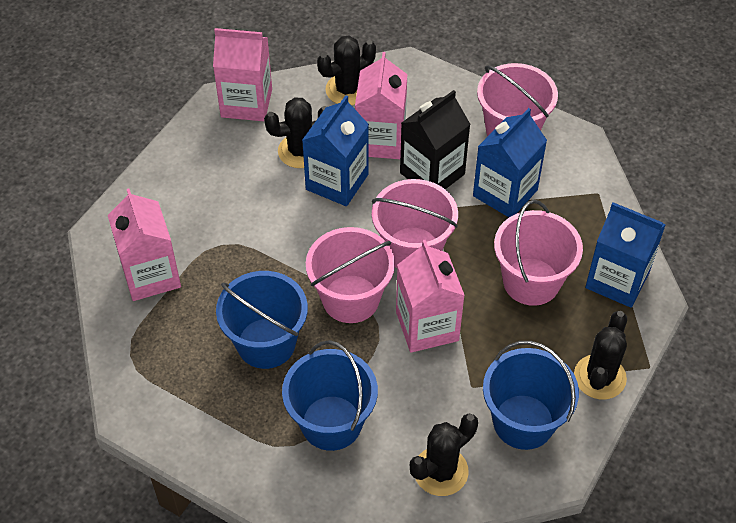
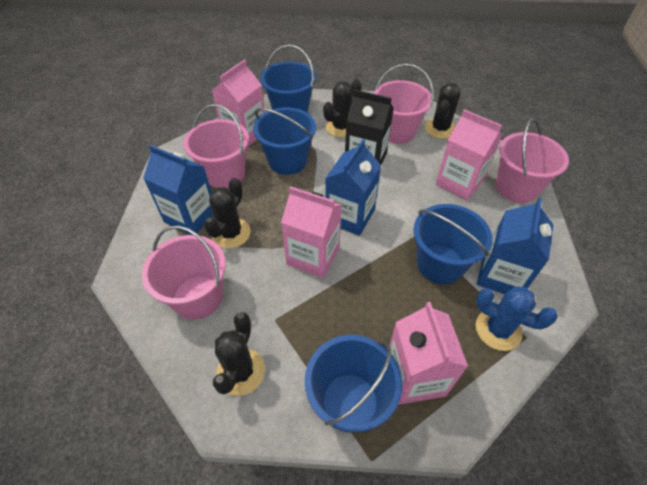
blue bucket: [216,271,308,369] [282,340,378,451] [483,341,579,450] = 3 -> [253,108,316,175] [260,44,316,113] [305,335,402,433] [413,204,492,285] = 4
blue cactus: none = 0 -> [476,287,558,351] = 1

